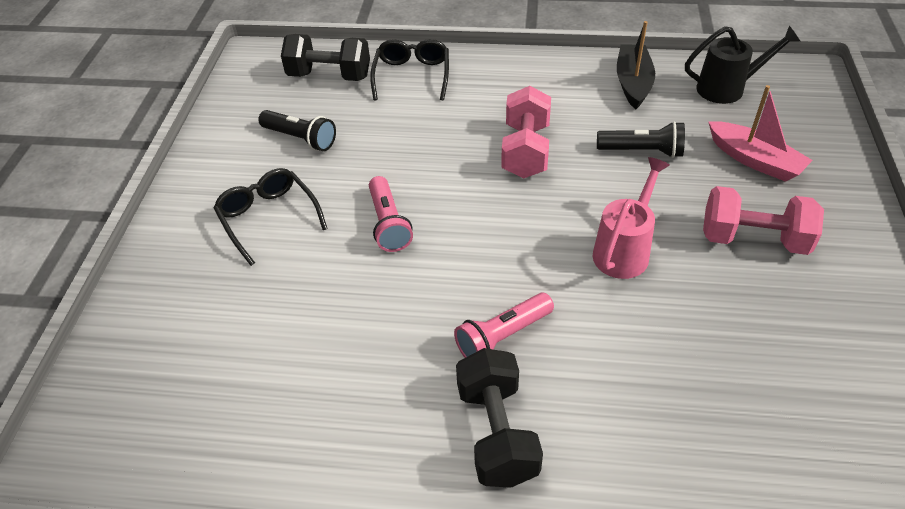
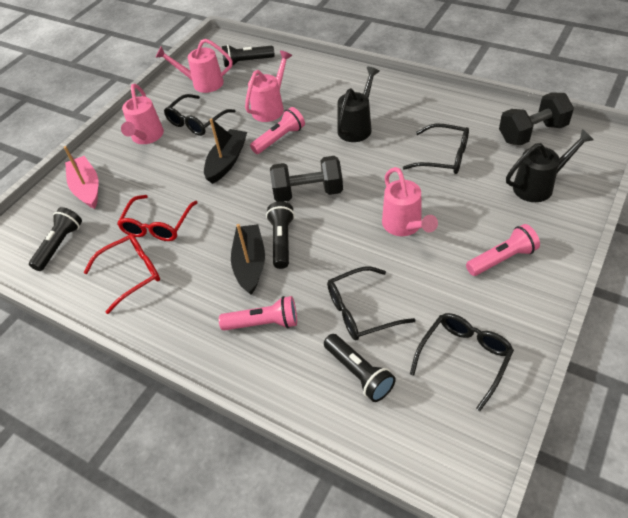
black boat: [617,21,655,109] = 1 -> [204,118,247,184] [231,224,265,295] = 2
black flashlight: [258,110,336,151] [597,121,685,158] = 2 -> [29,207,82,271] [222,45,274,67] [266,201,295,269] [324,334,396,402] = 4
black glasses: [214,168,328,266] [370,39,449,101] = 2 -> [164,94,236,136] [327,266,415,341] [403,124,469,174] [410,313,514,411] = 4
black watering can: [685,26,800,104] = 1 -> [337,67,380,142] [506,129,594,202] = 2
pink dumbbell: [501,86,551,178] [703,186,824,255] = 2 -> none = 0
pink flashlight: [369,176,413,252] [454,293,554,358] = 2 -> [219,296,297,331] [250,107,305,154] [466,224,540,276] = 3
pink watering can: [593,157,670,279] = 1 -> [121,84,164,144] [155,39,233,93] [245,50,292,122] [382,167,438,236] = 4
red glasses: none = 0 -> [83,234,160,314] [117,195,198,241] = 2

